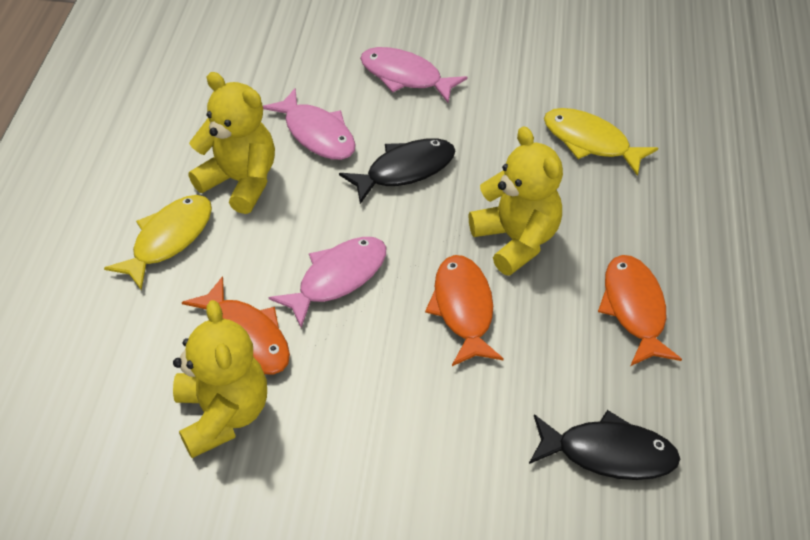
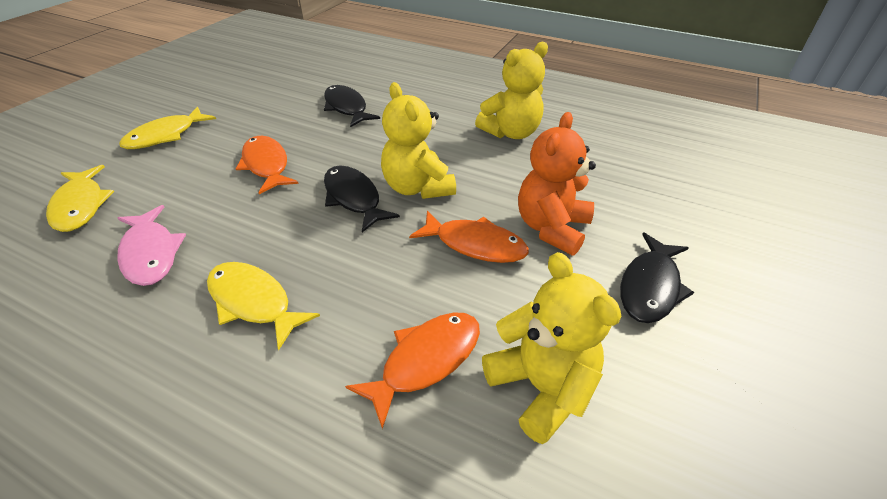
black fish: [339,138,455,204] [529,410,680,480] = 2 -> [324,85,380,127] [324,165,400,232] [620,233,694,323] = 3
orange teddy bear: none = 0 -> [518,112,596,255] = 1
pink fish: [263,88,356,160] [269,237,386,328] [360,47,468,103] = 3 -> [117,205,186,286] = 1
yellow fish: [104,195,212,291] [544,108,658,176] = 2 -> [46,165,114,232] [119,107,216,149] [207,262,320,350] = 3

